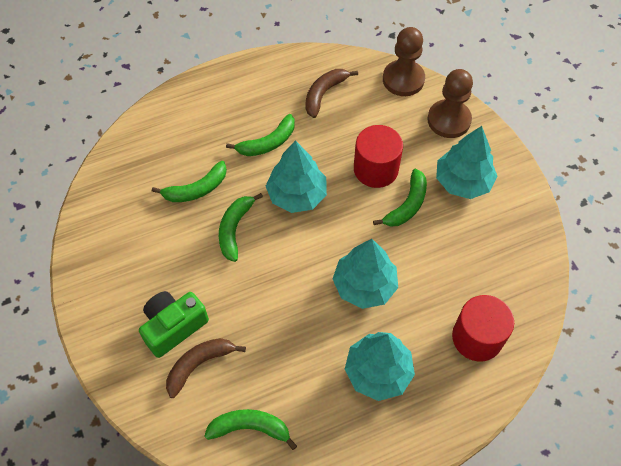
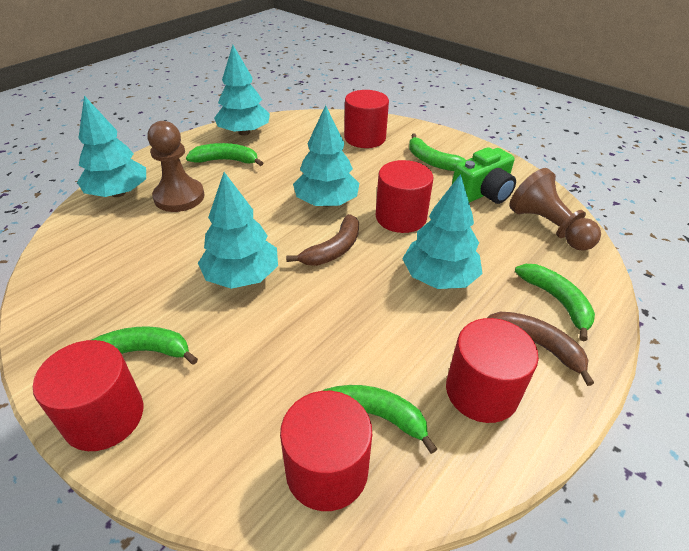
red cylinder: [354,125,403,188] [452,295,514,361] = 2 -> [33,340,143,451] [280,391,372,511] [344,90,389,148] [376,160,433,233] [446,318,539,423] = 5
turquoise tree: [266,140,327,213] [332,239,398,309] [345,332,415,401] [436,126,497,199] = 4 -> [77,96,146,197] [198,172,278,289] [214,45,270,136] [293,105,359,207] [402,174,483,289] = 5

